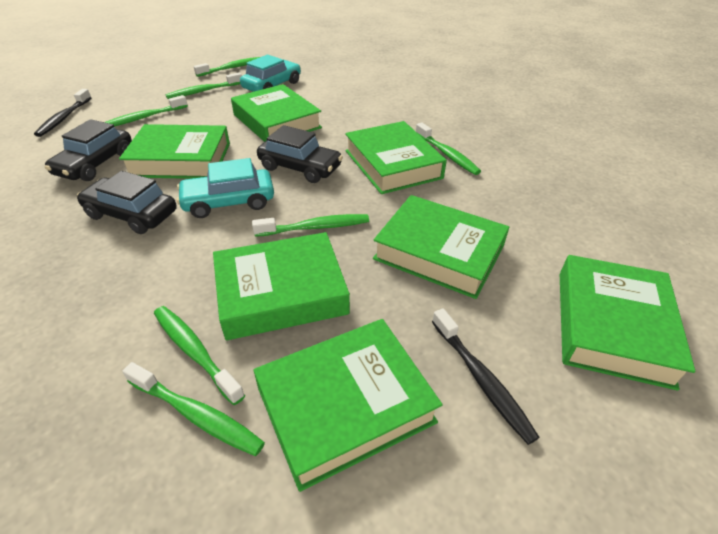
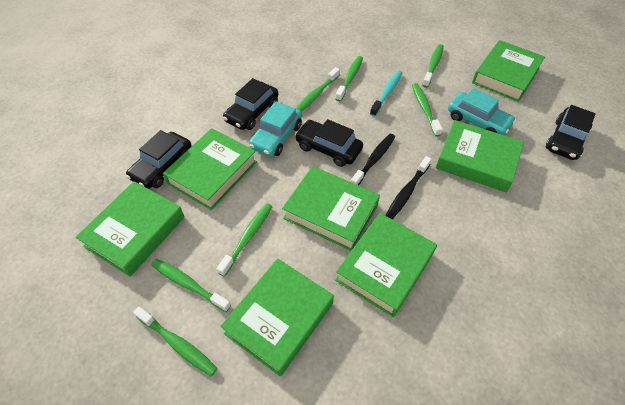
black car: [45,119,132,181] [77,171,177,234] [257,125,343,183] = 3 -> [126,130,192,189] [223,78,279,130] [295,119,363,167] [546,105,596,160] = 4
turquoise toothbrush: none = 0 -> [370,70,402,117] = 1

